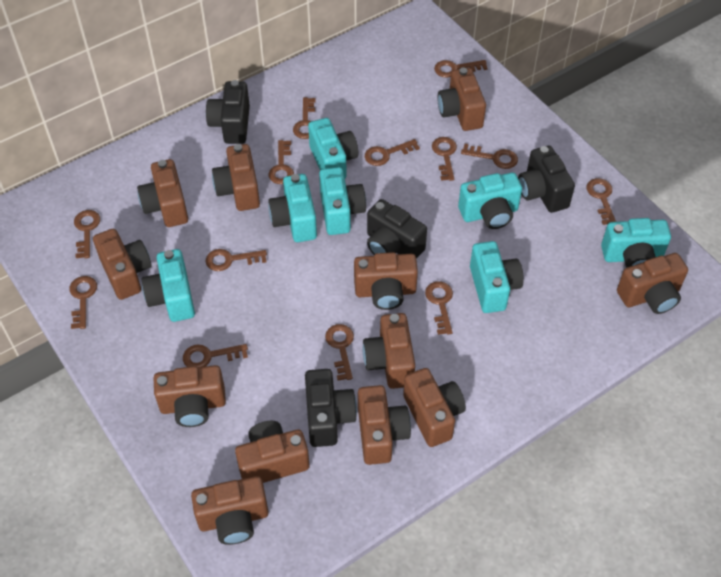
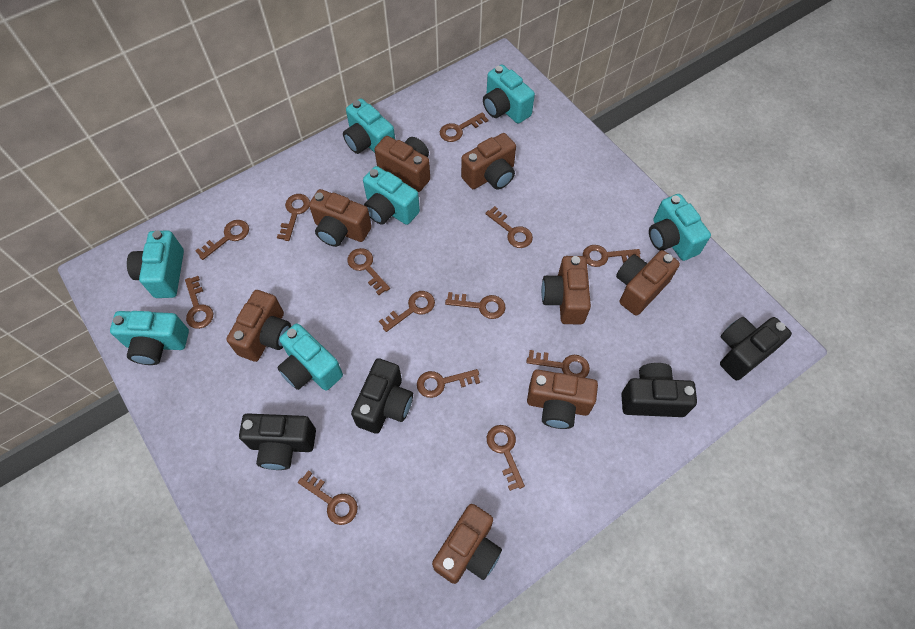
brown camera: [93,229,152,300] [137,159,188,227] [154,365,226,427] [191,476,268,545] [212,144,260,211] [235,420,309,483] [354,252,418,310] [358,385,411,465] [363,313,415,389] [403,368,466,447] [437,67,486,131] [617,253,688,314] = 12 -> [226,290,291,362] [309,189,371,247] [374,136,430,192] [432,504,502,584] [461,133,516,190] [527,370,598,429] [541,256,591,324] [616,250,680,316] = 8

